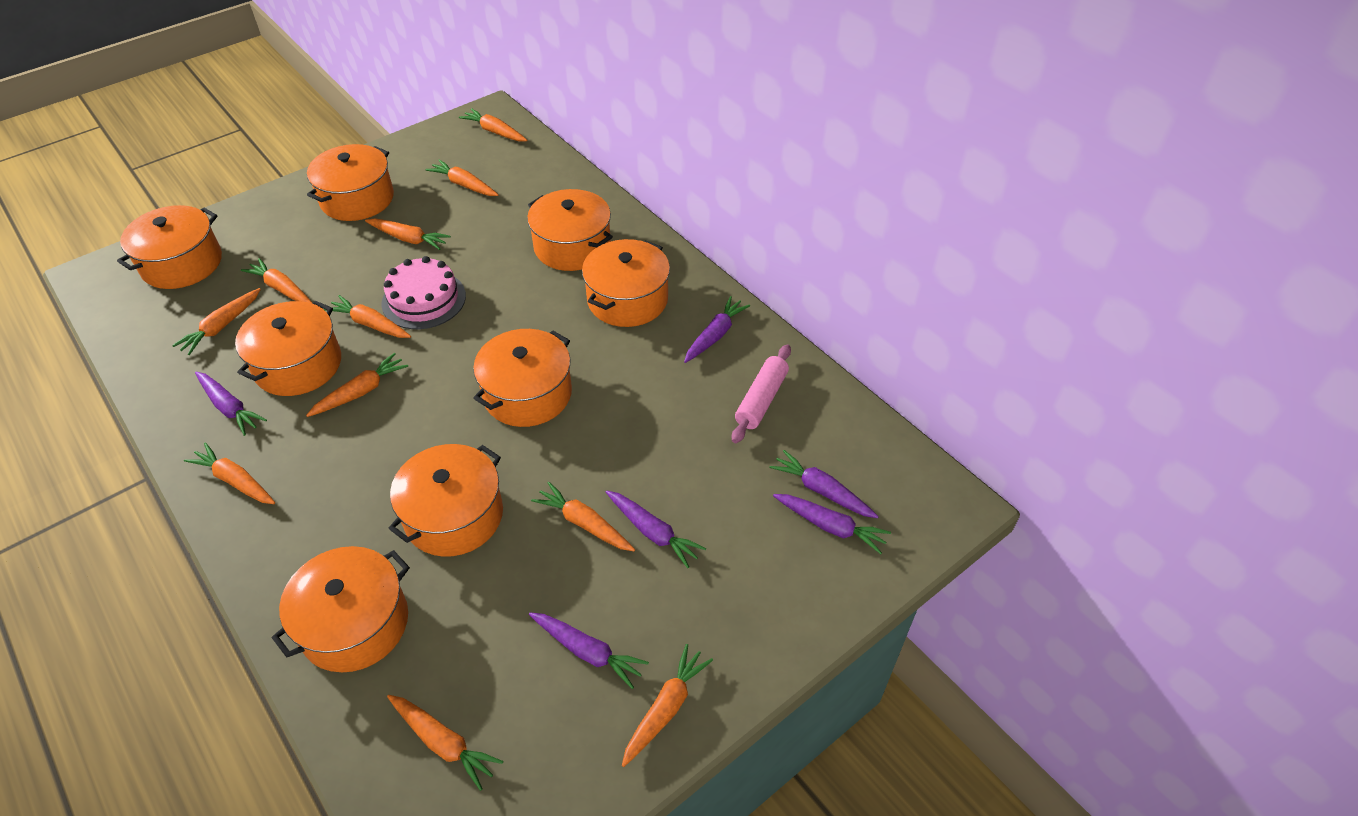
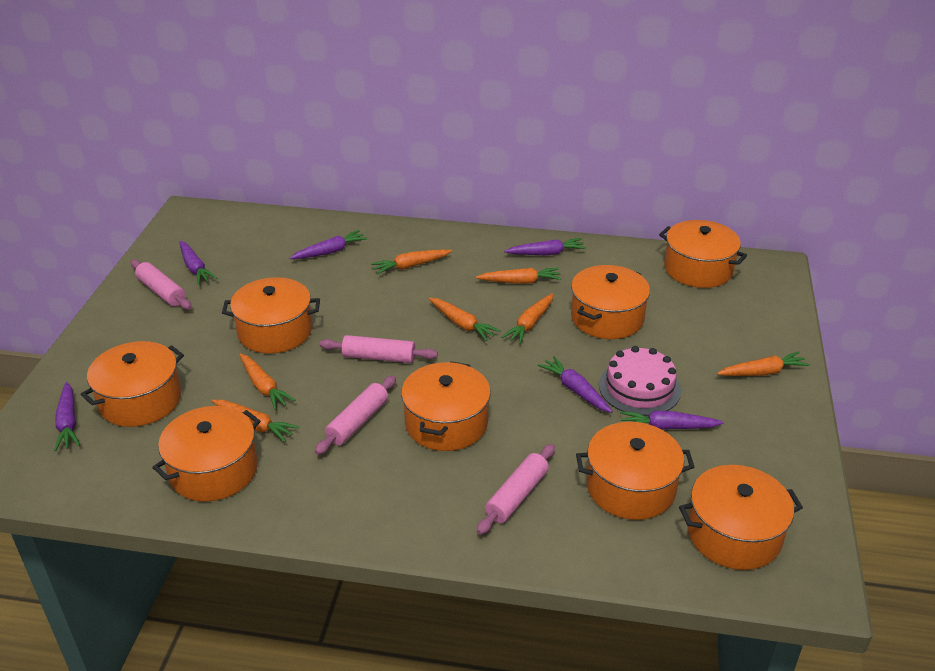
orange carrot: [172,288,261,355] [184,443,275,504] [241,258,312,303] [306,353,408,417] [324,295,411,338] [365,219,451,250] [387,695,503,791] [426,160,498,196] [459,108,527,141] [531,482,635,551] [622,644,713,767] = 11 -> [212,400,299,442] [239,354,296,410] [371,249,452,275] [429,298,501,341] [476,268,562,284] [501,293,553,344] [717,352,810,376] = 7
pink rolling pin: [732,344,791,443] = 1 -> [131,260,192,310] [315,375,396,455] [320,335,438,363] [477,444,555,535] = 4

